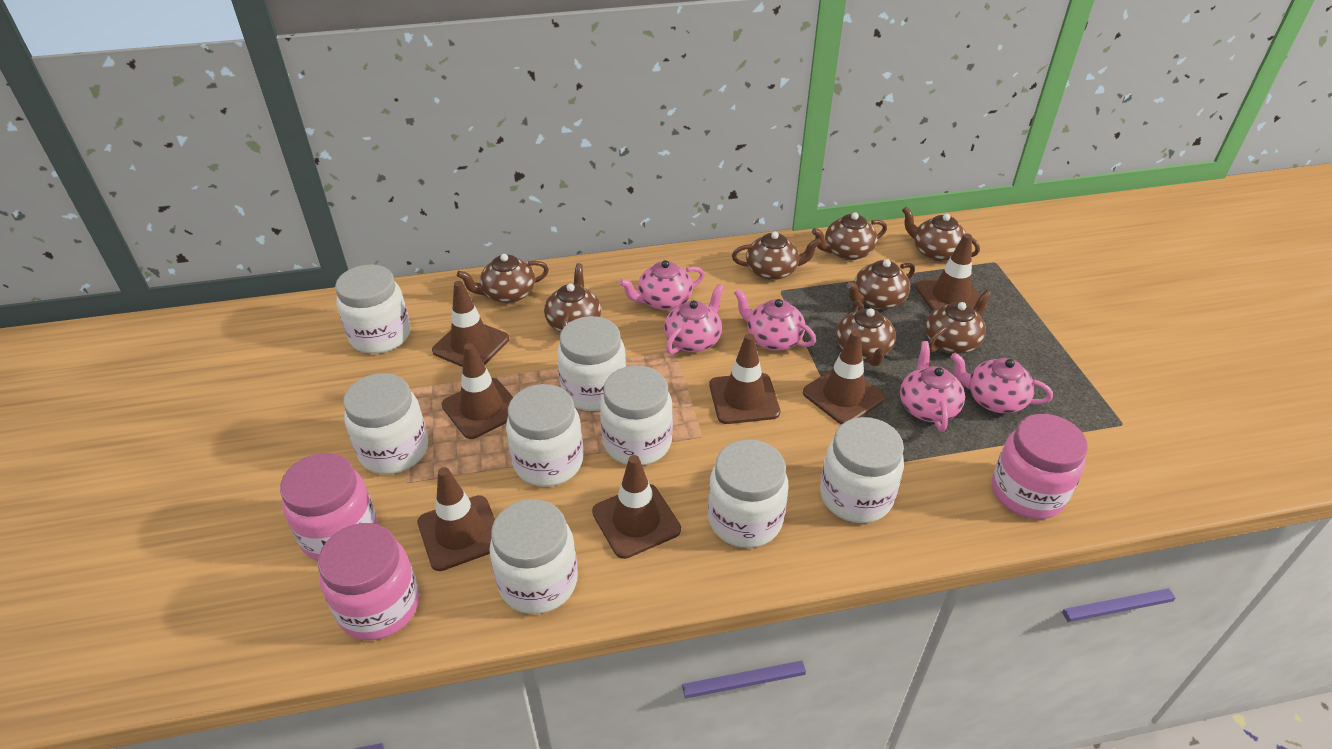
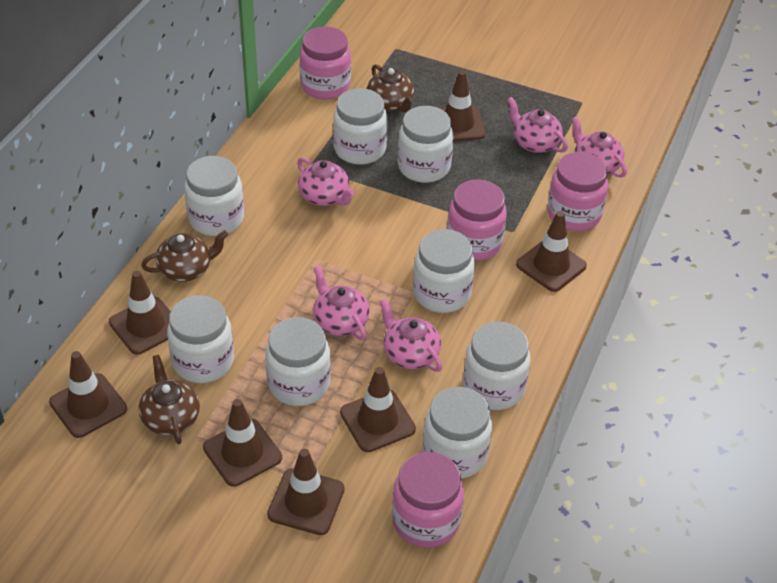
brown teapot: [457,254,549,303] [544,263,601,332] [732,232,821,280] [812,212,887,260] [836,300,896,366] [846,259,915,309] [902,207,980,262] [925,290,991,354] = 8 -> [139,355,200,444] [141,230,228,282] [367,64,414,112] = 3
pink jar: [280,453,377,561] [318,523,419,640] [992,414,1088,519] = 3 -> [299,26,351,100] [392,452,464,548] [447,179,507,260] [547,152,608,231] = 4

